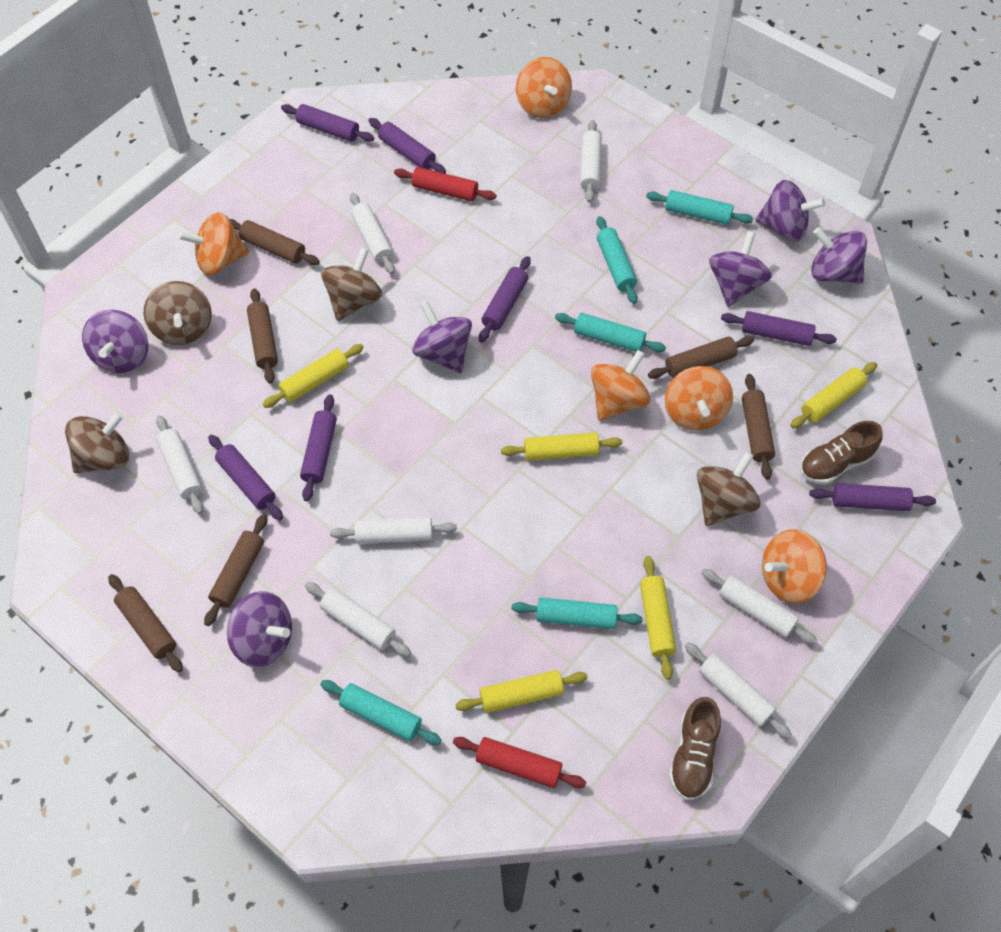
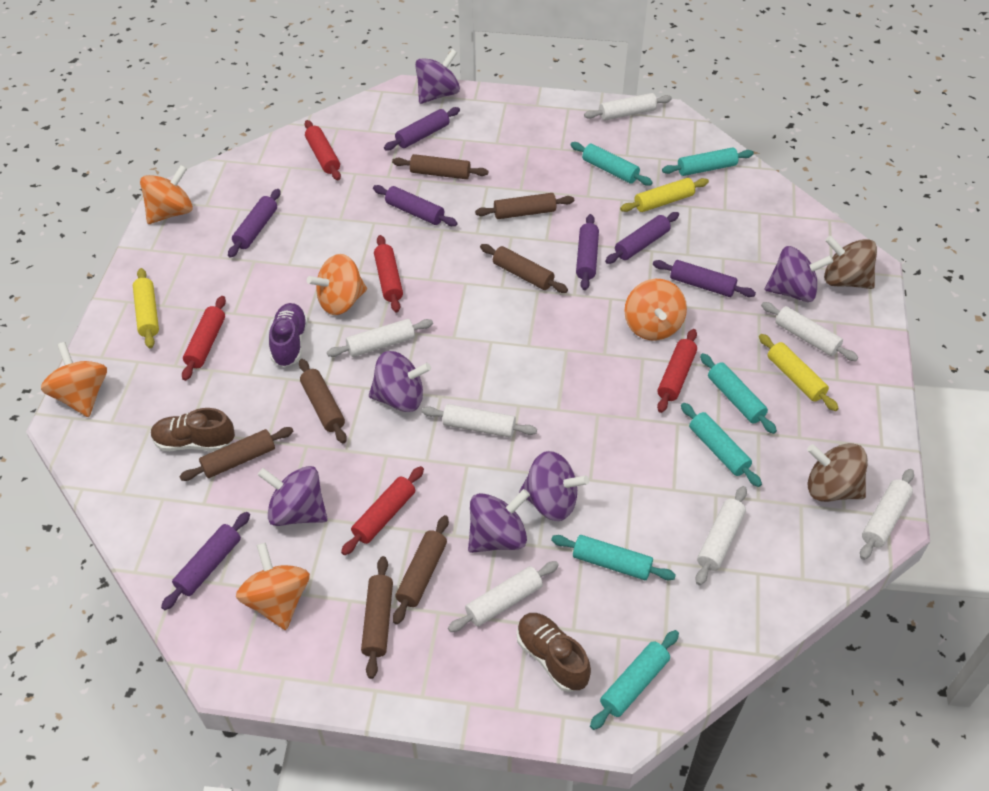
brown rolling pin: [108,574,183,672] [204,514,267,626] [229,219,320,265] [247,288,278,384] [648,336,754,379] [742,374,775,480] = 6 -> [179,427,293,481] [299,359,347,444] [361,556,393,679] [392,154,488,179] [393,515,449,625] [475,193,574,219] [480,244,568,293] = 7
brown spinning top: [65,411,129,473] [144,281,212,345] [321,247,382,321] [697,452,761,526] = 4 -> [807,443,868,502] [824,236,877,289] = 2
purple shoe: none = 0 -> [269,303,308,367] = 1
red rolling pin: [394,167,497,201] [453,737,586,788] = 2 -> [182,296,226,381] [305,120,341,180] [341,466,424,555] [374,235,403,313] [657,329,697,413] = 5
turquoise rolling pin: [320,680,442,745] [512,597,643,629] [555,313,666,352] [596,216,637,304] [646,190,753,225] = 5 -> [551,535,676,580] [570,142,653,186] [590,630,679,730] [662,148,754,176] [681,403,762,487] [700,353,777,434] = 6
yellow rolling pin: [263,344,364,408] [455,670,588,713] [501,432,622,461] [640,556,676,680] [790,362,877,428] = 5 -> [133,268,159,348] [620,178,709,212] [759,334,839,411] = 3

